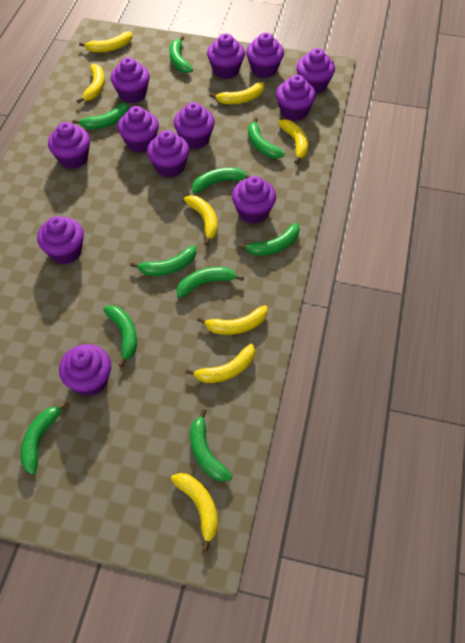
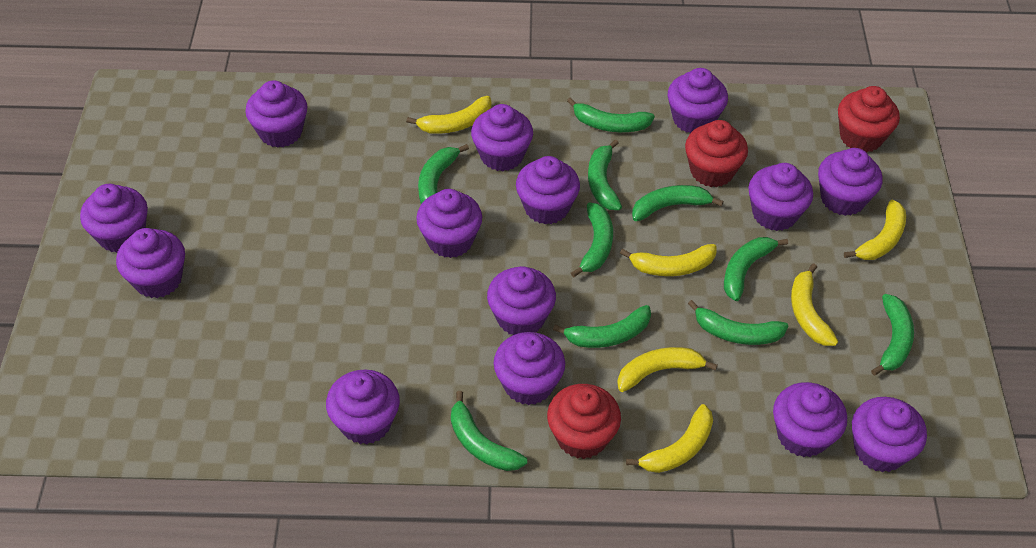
purple cupcake: [37,216,84,264] [48,122,90,169] [59,344,111,396] [111,57,150,103] [118,106,159,153] [147,130,189,178] [174,102,215,149] [207,33,245,79] [232,176,276,224] [246,33,284,78] [276,75,316,121] [296,48,335,94] = 12 -> [80,184,148,253] [116,228,185,298] [245,81,308,148] [326,369,400,445] [416,189,482,258] [471,104,533,171] [487,266,556,335] [493,332,565,405] [516,156,580,224] [668,68,728,133] [748,163,813,231] [773,382,847,457] [818,148,883,216] [852,397,927,472] = 14
red cupcake: none = 0 -> [547,384,621,459] [685,120,748,187] [838,86,900,152] = 3
yellow banana: [77,64,105,103] [79,32,132,52] [171,473,218,552] [184,195,218,245] [185,344,255,383] [197,305,268,335] [210,82,265,104] [278,119,308,164] = 8 -> [406,96,492,134] [617,347,718,392] [620,244,717,276] [626,404,713,473] [791,263,838,346] [844,199,906,260] = 6

